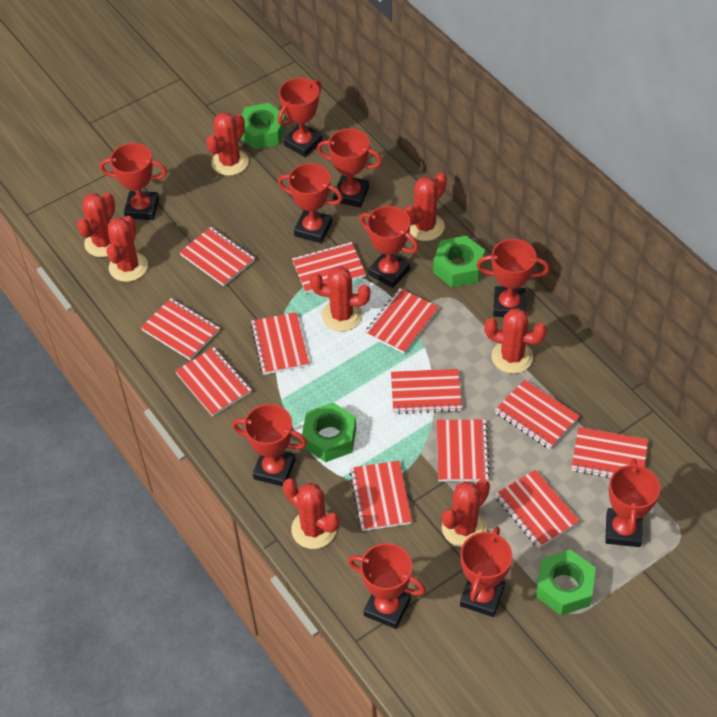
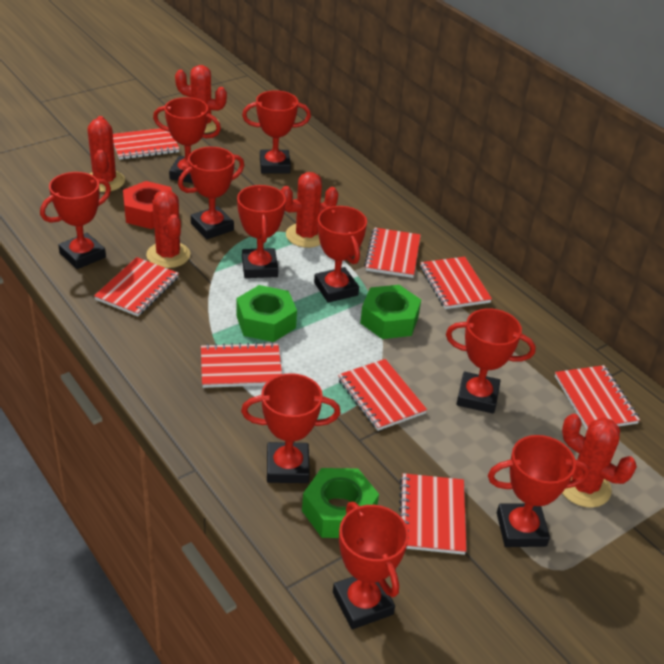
green nut: [241,103,286,149] [302,403,356,462] [433,236,485,288] [536,550,596,615] = 4 -> [236,285,297,342] [302,468,379,538] [360,285,421,339] = 3
red cactus: [77,193,115,257] [106,216,148,282] [206,112,249,176] [283,479,339,549] [310,266,371,331] [404,173,447,241] [442,479,490,547] [484,308,547,374] = 8 -> [87,116,125,192] [146,190,190,268] [175,65,227,133] [280,172,338,248] [562,414,637,508] = 5
red notebook: [141,298,220,360] [175,347,251,417] [179,227,255,286] [250,312,309,375] [292,242,366,293] [349,461,412,531] [365,288,439,354] [391,369,462,414] [437,420,490,481] [495,379,579,449] [495,470,580,548] [571,427,648,478] = 12 -> [94,257,179,316] [113,128,180,160] [201,342,282,388] [338,359,427,431] [364,228,421,278] [399,473,467,555] [420,257,492,309] [555,365,640,430] = 8
red nut: none = 0 -> [123,181,172,229] = 1

